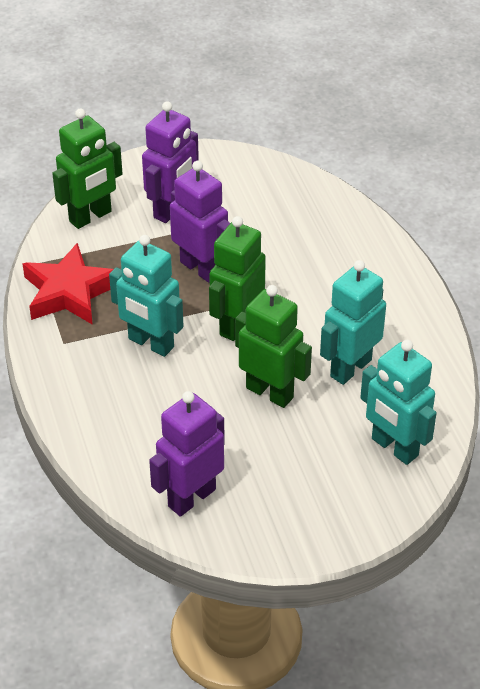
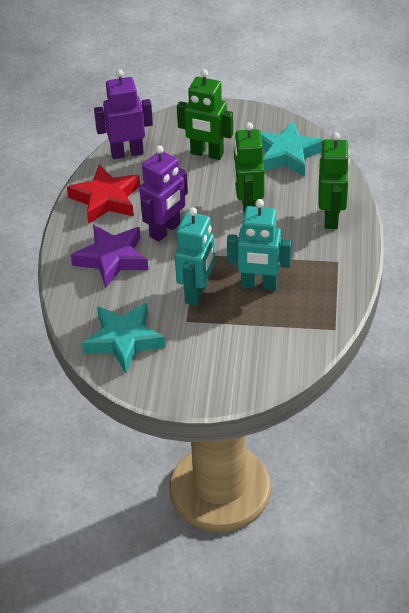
purple robot: [142,101,199,223] [149,391,225,517] [170,161,230,283] = 3 -> [94,69,153,159] [139,145,188,242] = 2
purple star: none = 0 -> [71,225,149,288] = 1
turquoise robot: [109,235,184,357] [320,260,386,385] [360,340,437,465] = 3 -> [175,207,215,306] [227,199,292,291] = 2
turquoise star: none = 0 -> [82,303,166,373] [261,120,323,177] = 2

